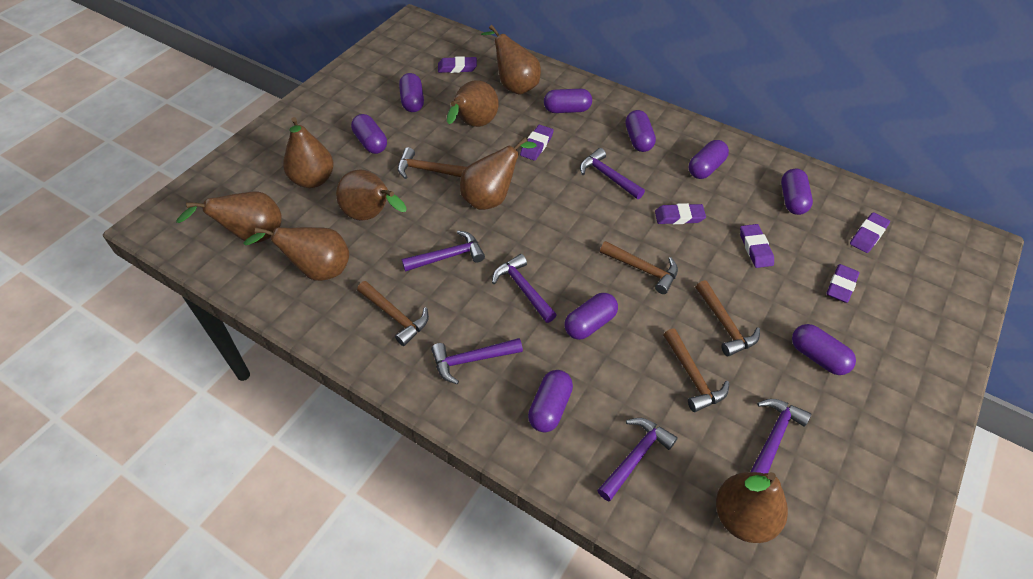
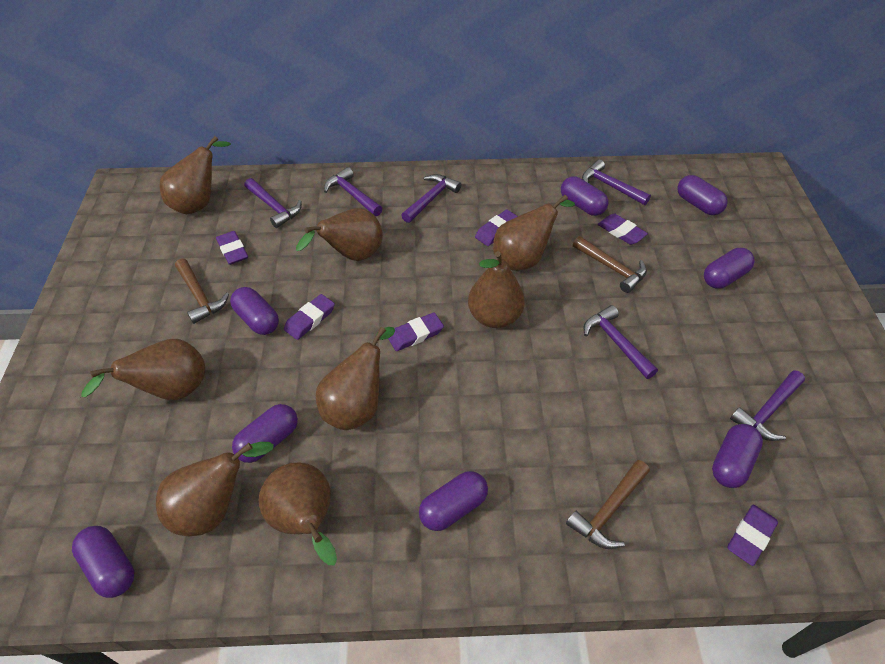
brown hammer: [357,281,429,346] [398,147,466,179] [600,241,678,294] [663,328,729,412] [696,280,760,357] = 5 -> [175,258,229,324] [566,460,650,549] [573,236,647,293] = 3
purple capsule: [351,114,387,154] [399,73,424,112] [528,370,573,432] [544,89,592,113] [564,293,618,340] [625,110,656,152] [689,140,729,179] [781,169,813,215] [792,324,856,375] = 9 -> [72,526,134,598] [230,287,279,335] [232,404,298,463] [419,471,488,531] [561,176,608,216] [677,175,728,215] [704,248,755,289] [712,424,763,488] = 8

